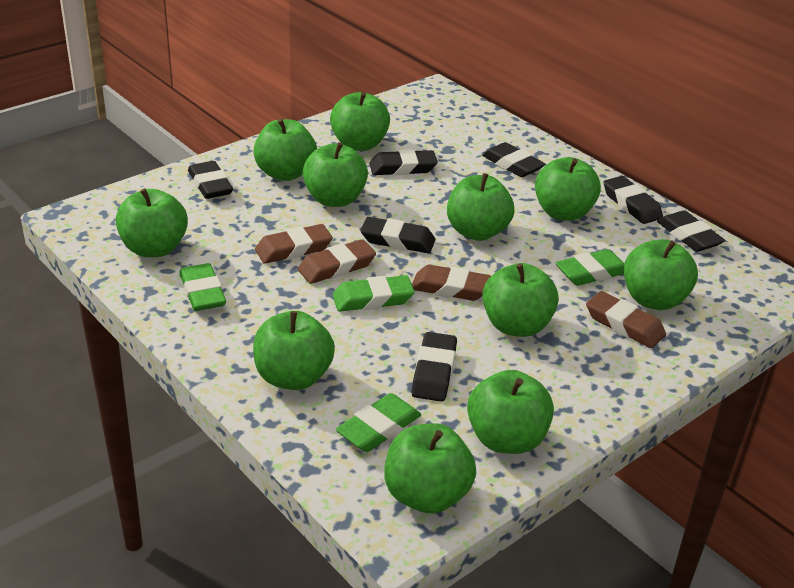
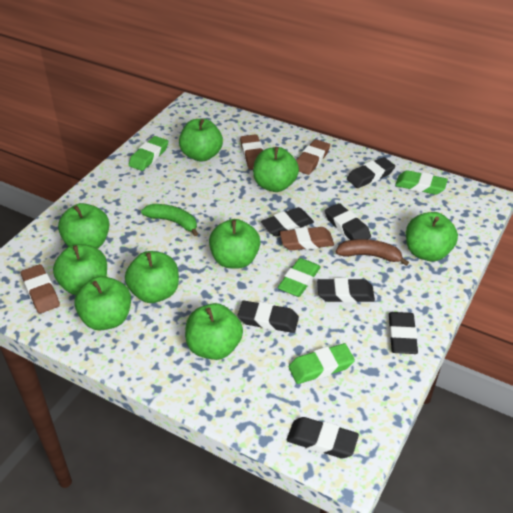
brown banana: none = 0 -> [336,239,409,266] = 1
green apple: [116,188,188,257] [253,119,317,181] [253,311,335,390] [303,142,368,207] [330,92,390,151] [384,423,476,514] [447,173,514,241] [467,370,554,454] [482,263,559,337] [535,157,601,221] [624,239,698,310] = 11 -> [53,244,107,295] [58,203,109,249] [74,276,131,330] [125,251,179,303] [179,118,223,162] [185,303,243,360] [209,219,261,269] [253,147,299,192] [406,212,458,261] = 9
green banana: none = 0 -> [141,204,198,236] = 1

